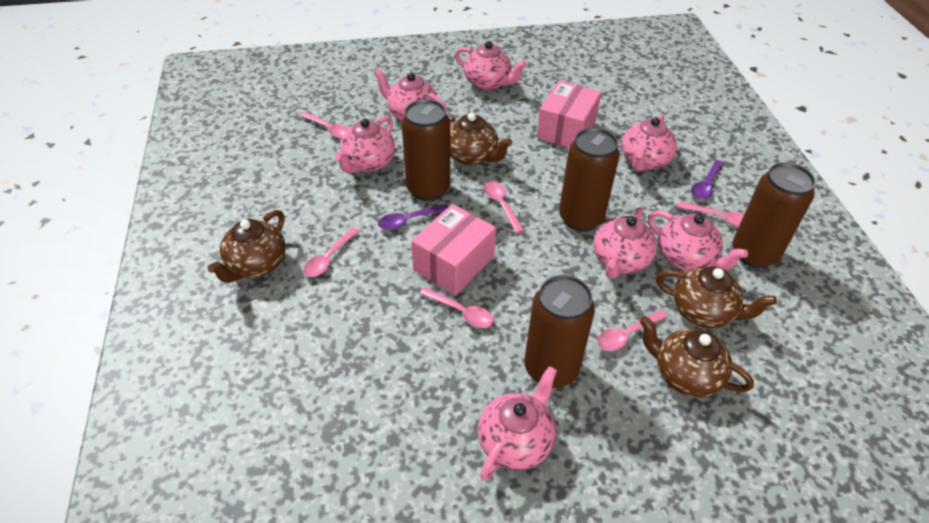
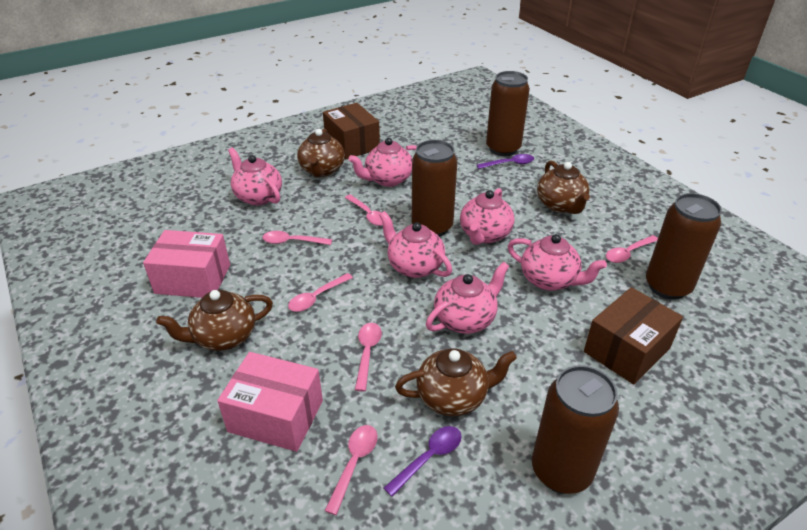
brown box: none = 0 -> [323,103,380,159] [584,287,683,384] = 2
pink teapot: [335,116,395,173] [373,68,447,121] [455,41,527,91] [478,366,557,480] [594,207,657,279] [622,114,677,172] [648,210,748,271] = 7 -> [228,148,282,206] [348,138,417,187] [379,211,452,278] [426,262,509,334] [460,188,514,245] [508,234,607,291] = 6

